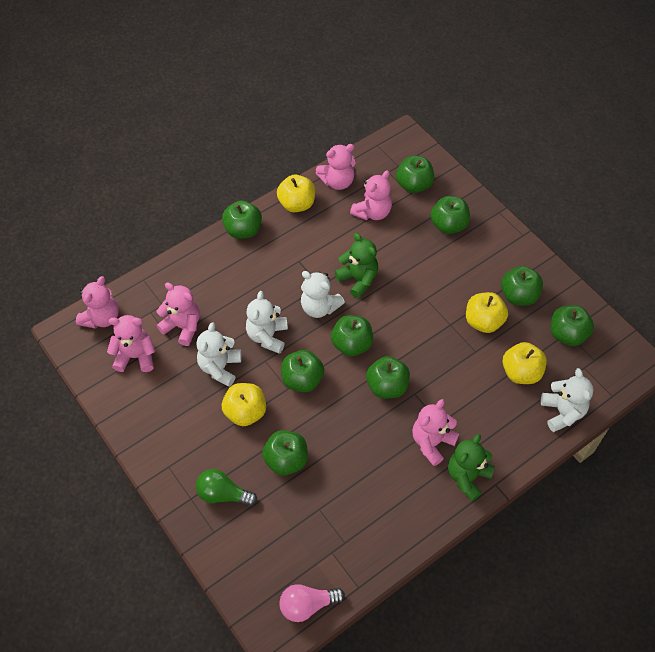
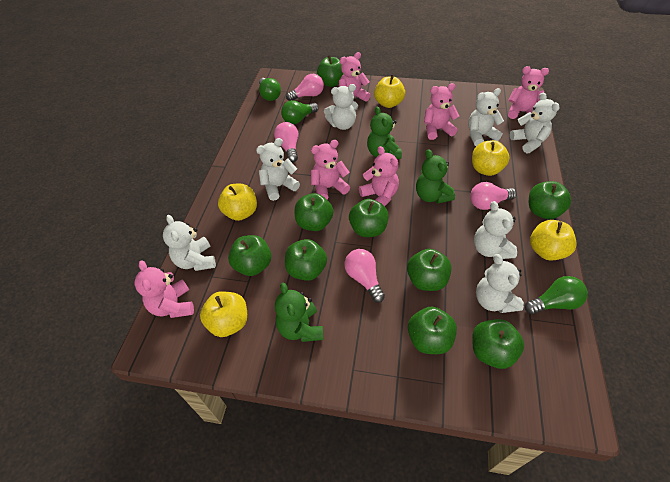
green light bulb: [196,469,257,506] = 1 -> [259,78,281,101] [281,100,319,124] [525,276,588,314] = 3
green teddy bear: [334,233,378,298] [448,434,495,502] = 2 -> [275,283,324,342] [367,106,402,159] [416,149,455,204] = 3
pink light bulb: [279,584,345,622] = 1 -> [274,122,299,162] [286,74,324,101] [344,249,385,303] [470,182,517,210] = 4
white teddy bear: [196,322,242,387] [246,291,288,354] [301,271,345,318] [541,368,593,432] = 4 -> [163,215,216,271] [256,138,300,201] [324,84,358,130] [468,88,504,146] [474,201,517,259] [476,254,524,313] [510,93,560,153] = 7
yellow apple: [222,383,266,426] [277,175,315,212] [466,292,508,333] [503,342,547,384] = 4 -> [200,291,247,337] [218,184,257,221] [374,75,405,108] [472,140,510,176] [530,220,577,261] = 5

